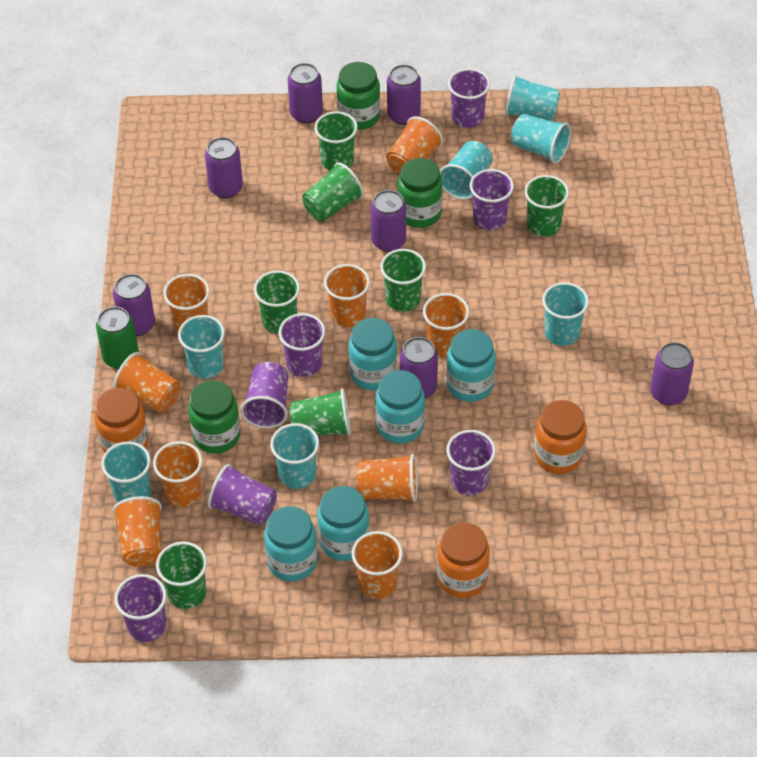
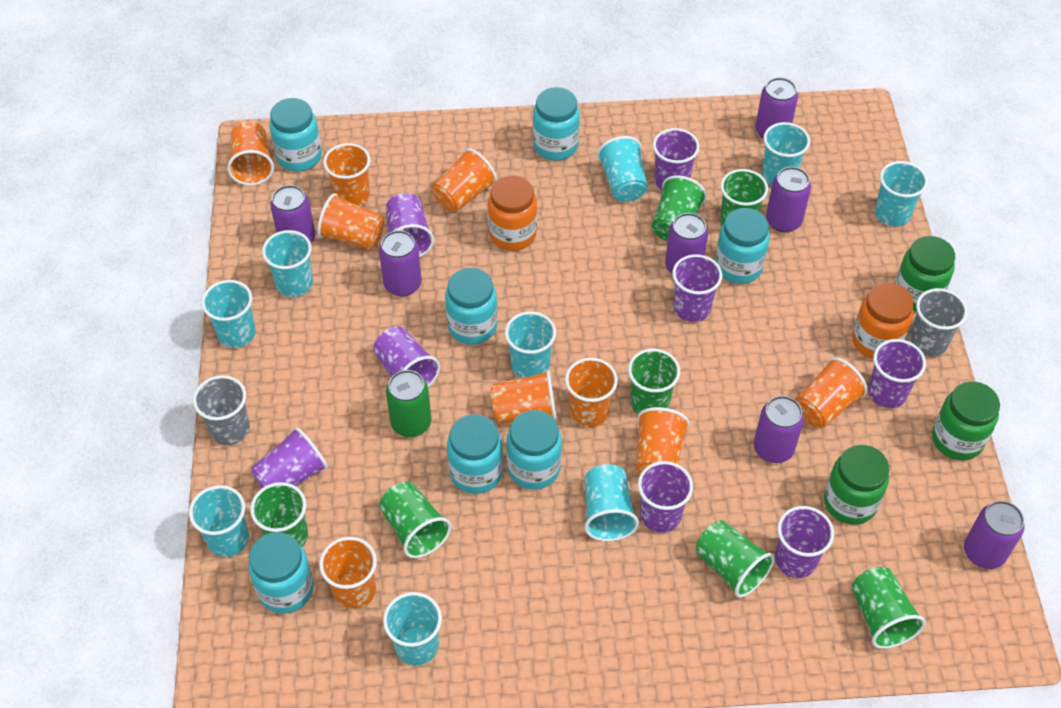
grey cup: none = 0 -> [193,375,250,445] [910,288,968,357] = 2
orange jar: [94,388,149,453] [437,523,490,598] [534,400,586,474] = 3 -> [488,176,537,251] [852,282,914,359] = 2
purple cup: [115,574,167,642] [207,464,277,525] [240,362,288,428] [279,313,325,377] [446,430,496,496] [448,68,490,128] [470,169,514,230] = 7 -> [251,427,328,488] [373,326,440,388] [386,193,434,257] [638,461,693,533] [653,128,700,190] [672,254,722,322] [775,506,834,578] [868,339,926,408] = 8
turquoise cup: [101,442,151,502] [178,315,225,379] [270,423,319,489] [440,141,493,200] [504,75,560,121] [511,114,571,164] [542,282,589,346] = 7 -> [189,485,249,557] [202,280,256,348] [262,230,313,297] [383,592,442,666] [505,311,556,378] [584,464,639,541] [597,136,648,202] [762,122,810,185] [875,161,928,227] = 9
turquoise jar: [264,506,318,581] [317,486,370,561] [349,318,397,390] [375,370,425,444] [446,329,496,402] = 5 -> [248,532,314,614] [270,98,322,172] [445,268,498,345] [447,414,503,494] [506,410,562,490] [533,87,580,161] [715,208,770,284] = 7

